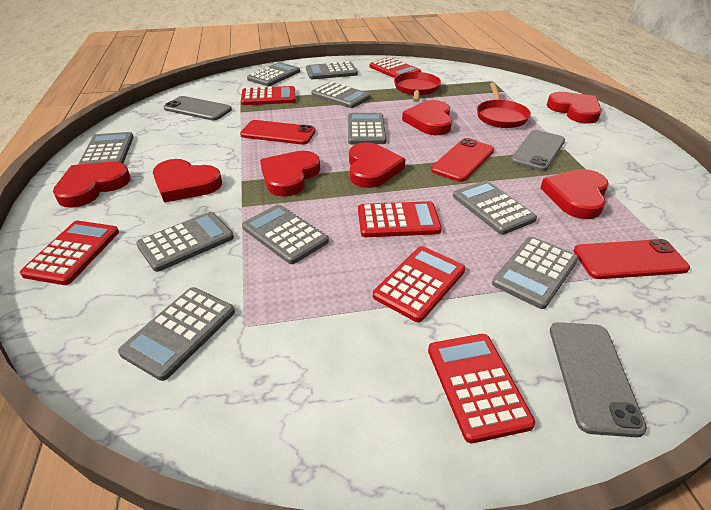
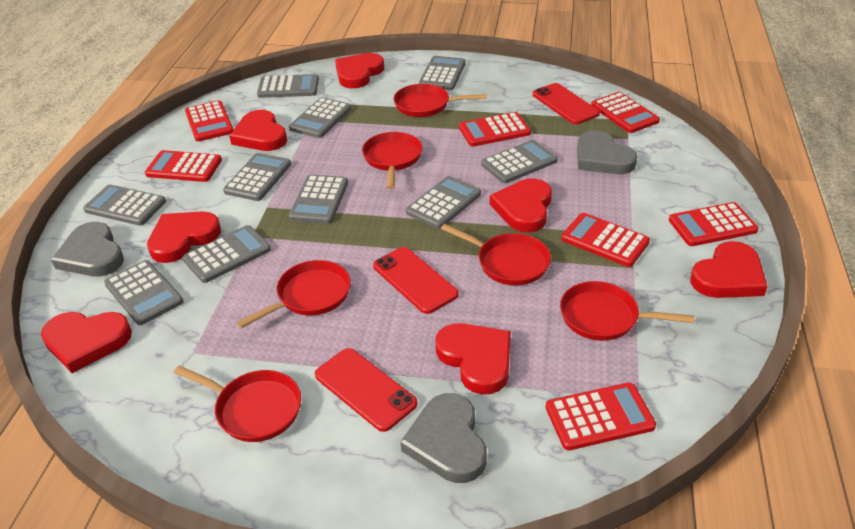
grey heart: none = 0 -> [51,222,124,276] [401,393,487,483] [577,130,638,174] = 3
grey phone: [164,96,232,121] [511,130,565,171] [550,322,647,437] = 3 -> none = 0
red calculator: [20,221,119,285] [241,86,296,105] [358,201,442,237] [370,57,421,78] [373,246,465,322] [428,334,535,443] = 6 -> [145,150,222,182] [185,101,233,141] [459,112,531,147] [546,382,656,450] [561,213,650,267] [591,92,660,133] [669,202,759,246] = 7
red pan: [394,72,441,102] [477,83,531,128] = 2 -> [174,365,301,442] [237,260,351,328] [362,132,423,189] [393,84,486,117] [441,224,551,286] [560,281,694,341] = 6

